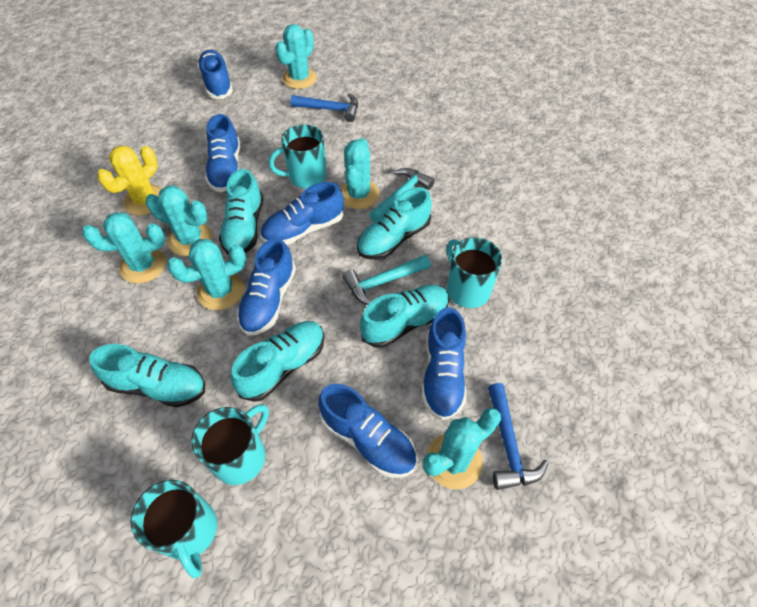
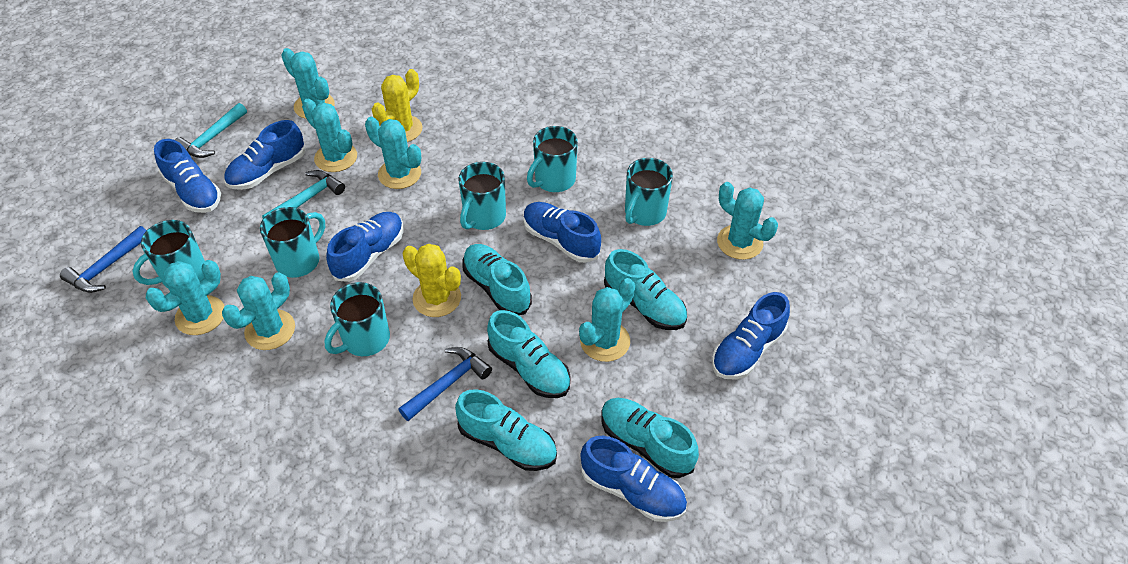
turquoise cactus: [82,212,166,283] [146,186,213,256] [167,239,246,310] [275,24,317,89] [340,138,379,209] [423,408,501,489] = 6 -> [146,260,225,335] [222,273,295,350] [281,48,335,119] [302,99,357,172] [365,117,421,189] [579,278,635,362] [717,182,778,260] = 7
turquoise mug: [131,480,217,578] [191,404,269,485] [269,124,327,189] [446,237,502,308] = 4 -> [132,220,205,288] [260,207,325,278] [324,282,390,356] [459,162,506,230] [527,126,578,192] [625,158,673,226] = 6
yellow cactus: [97,146,162,215] = 1 -> [372,69,423,142] [403,244,461,317] = 2

